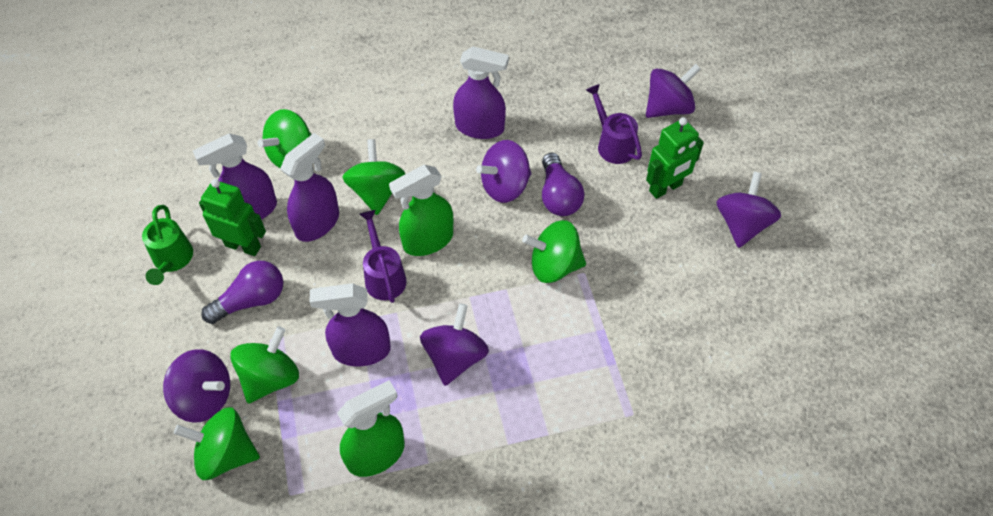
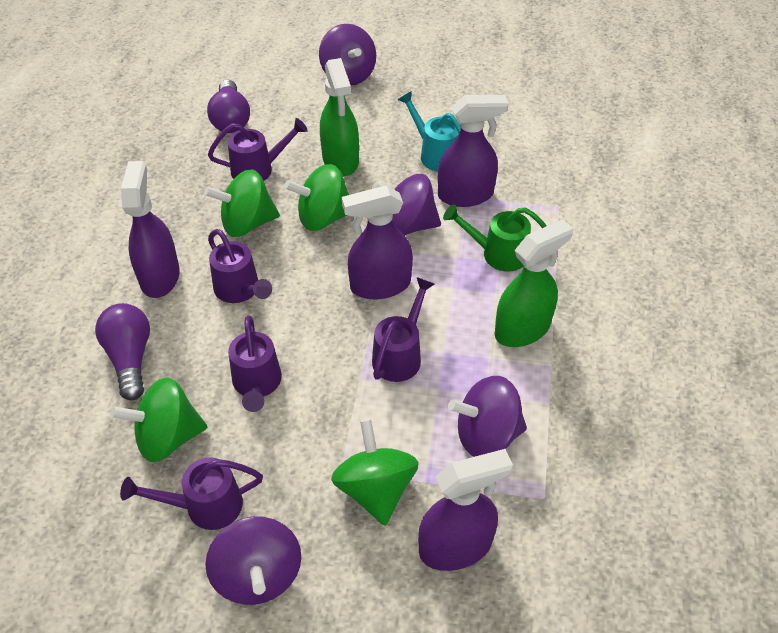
green robot: [199,179,266,256] [646,117,704,199] = 2 -> none = 0
green spinning top: [174,407,260,480] [230,326,299,404] [258,109,312,168] [342,139,406,215] [522,220,586,283] = 5 -> [110,378,207,462] [204,170,280,237] [284,164,349,231] [331,419,419,525] = 4
purple spinning top: [163,349,230,423] [420,303,489,386] [476,140,531,203] [646,64,701,118] [716,172,781,248] = 5 -> [205,516,301,605] [319,24,376,86] [372,174,441,236] [448,376,527,457] = 4
purple watering can: [360,210,406,303] [586,84,642,164] = 2 -> [120,457,263,530] [208,118,308,181] [208,229,272,303] [228,316,282,412] [372,277,435,382] = 5
turquoise watering can: none = 0 -> [398,91,461,172] = 1

